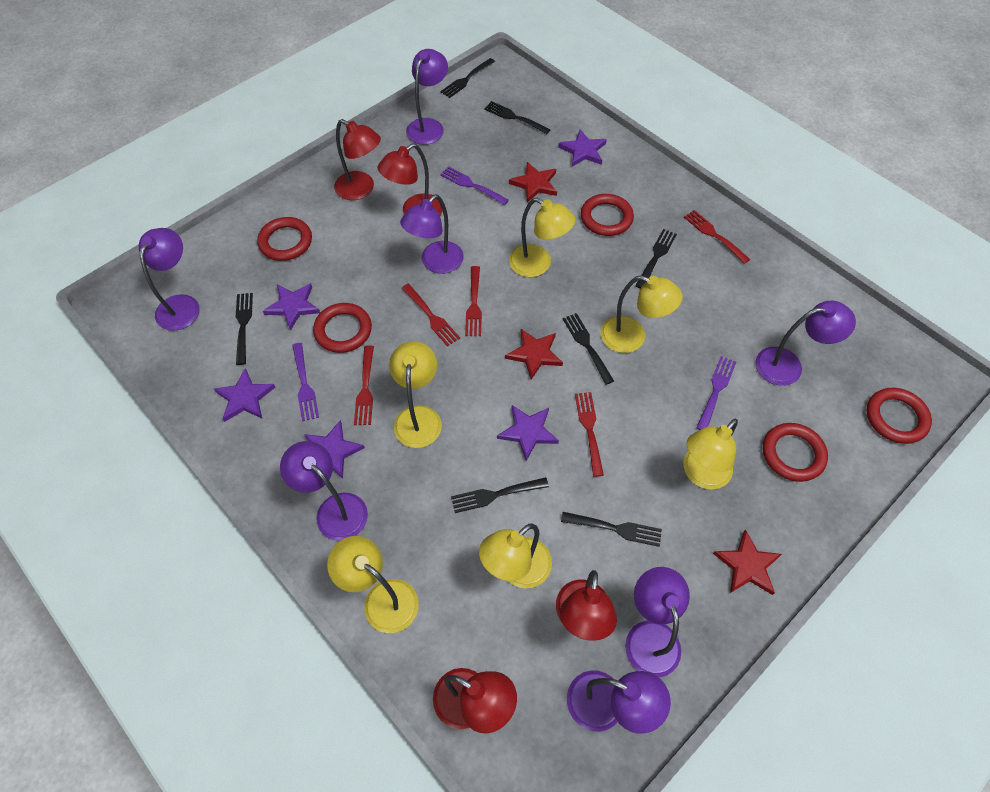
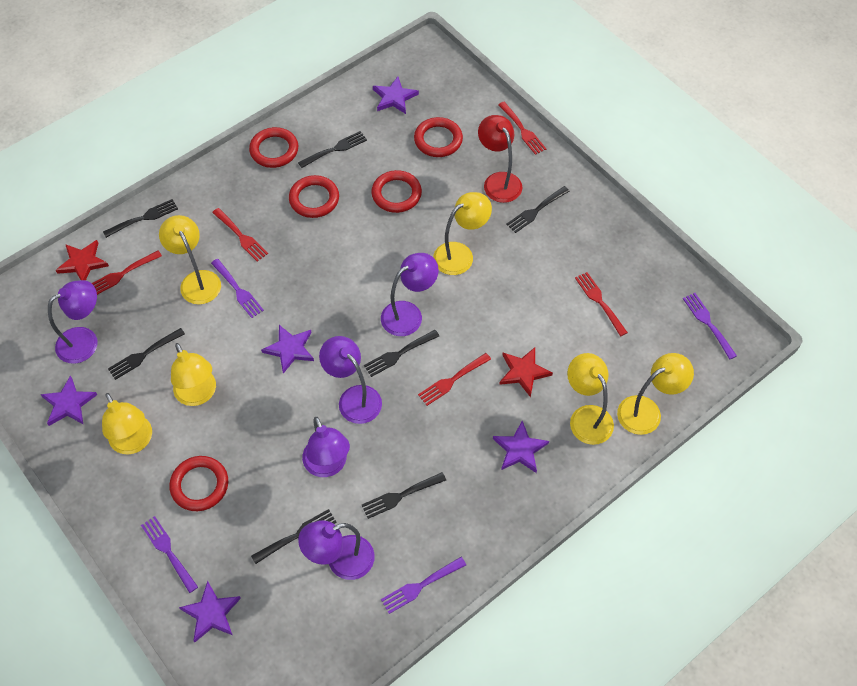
purple fork: [292,343,319,422] [440,166,509,205] [696,356,736,430] = 3 -> [141,516,198,593] [211,259,264,318] [381,557,466,614] [683,293,737,360] = 4
purple lamp: [139,228,200,331] [280,441,368,541] [400,194,464,274] [406,49,448,145] [567,670,671,734] [625,567,690,678] [755,301,856,386] = 7 -> [48,280,98,364] [298,520,375,580] [302,417,350,477] [319,336,382,424] [381,253,439,336] = 5
red lamp: [334,119,381,200] [378,143,443,215] [433,668,517,733] [556,570,617,641] = 4 -> [478,115,522,203] = 1
red star: [505,329,563,380] [509,162,557,203] [713,530,782,595] = 3 -> [55,240,109,280] [499,347,553,397] = 2

